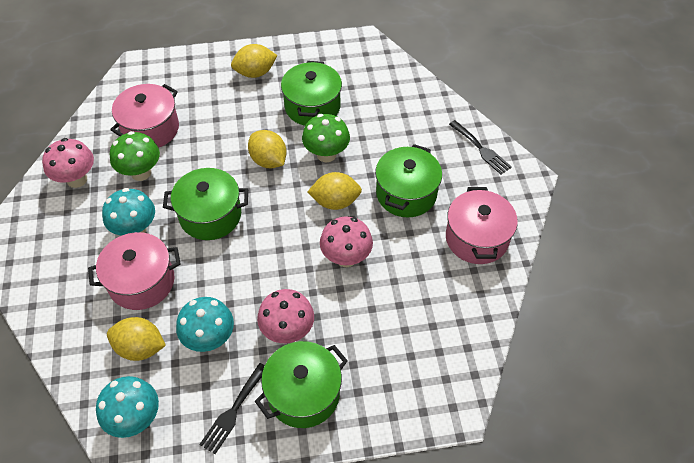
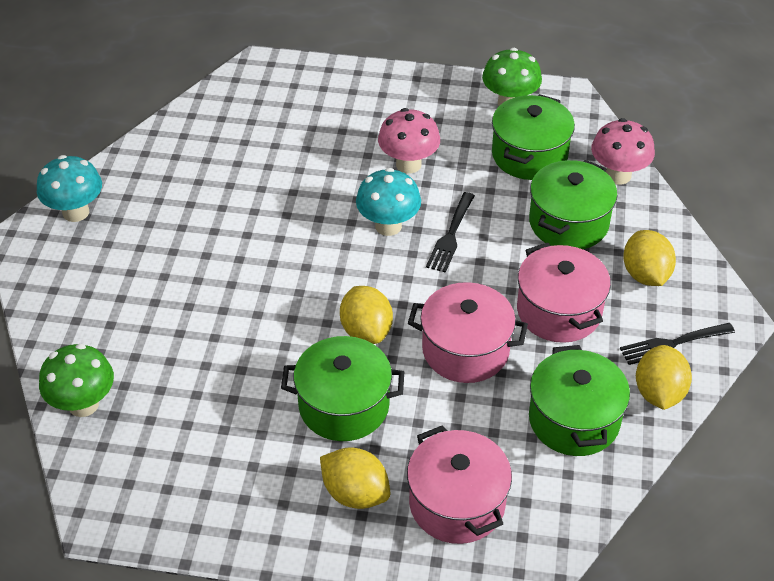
pink mushroom: [42,138,94,188] [257,289,314,343] [320,216,373,267] = 3 -> [378,108,440,174] [591,118,655,185] = 2
turquoise mushroom: [96,376,159,438] [102,188,155,236] [176,297,234,352] = 3 -> [37,155,102,222] [356,168,421,236] = 2

